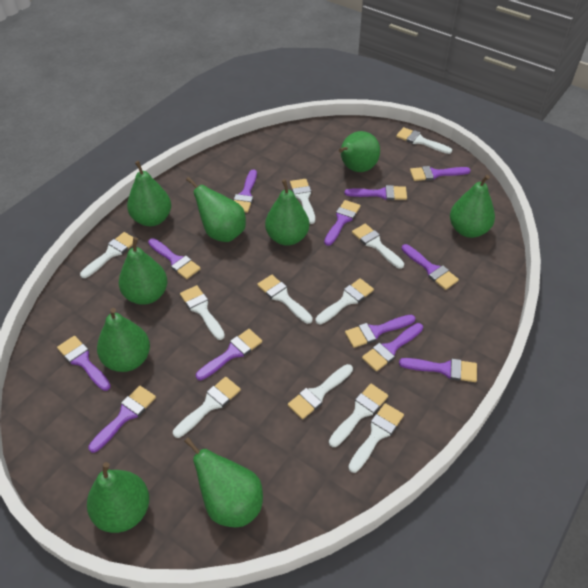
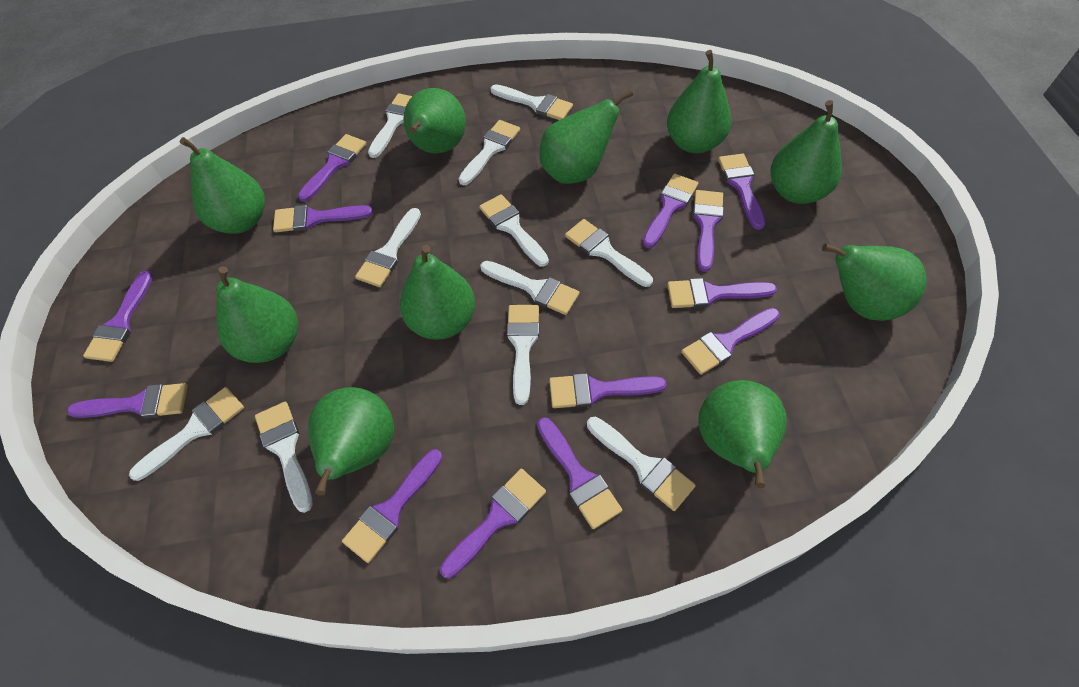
green pear: [87,462,149,533] [97,308,150,372] [119,237,167,305] [127,161,171,226] [184,437,263,527] [186,177,246,242] [265,179,309,246] [339,131,380,172] [450,175,495,238] = 9 -> [180,137,265,234] [216,266,298,363] [308,387,394,496] [400,245,475,340] [404,88,466,153] [539,89,633,184] [667,50,731,153] [698,380,787,488] [771,100,842,204] [822,243,927,321] = 10
purple brush: [57,336,111,391] [88,386,156,453] [148,238,201,279] [196,329,262,380] [234,169,257,213] [324,200,361,246] [345,185,407,200] [345,315,415,348] [362,323,423,371] [399,358,477,382] [402,244,459,290] [410,166,471,181] = 12 -> [67,383,188,418] [83,270,153,362] [273,205,373,232] [298,134,366,202] [342,449,442,563] [440,469,546,578] [537,417,622,529] [549,373,667,408] [643,174,698,248] [667,278,777,308] [681,308,780,375] [693,190,724,272] [718,154,765,230] = 13

